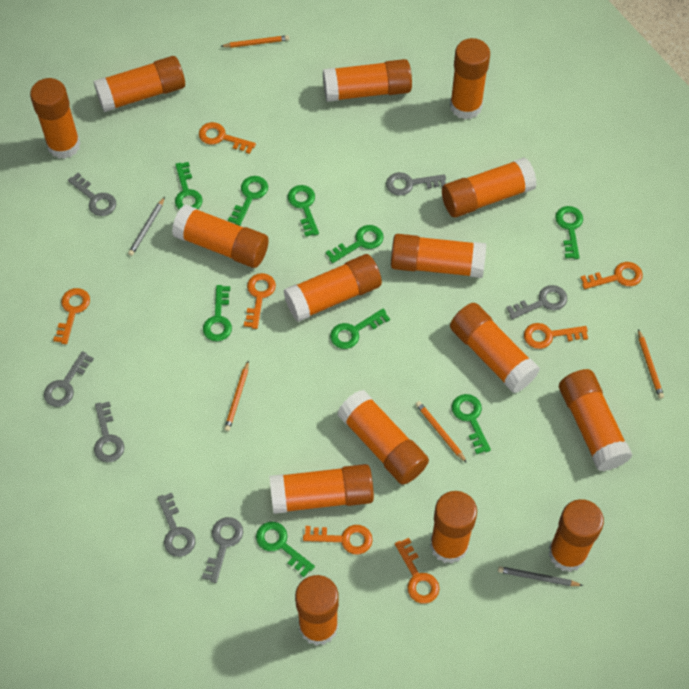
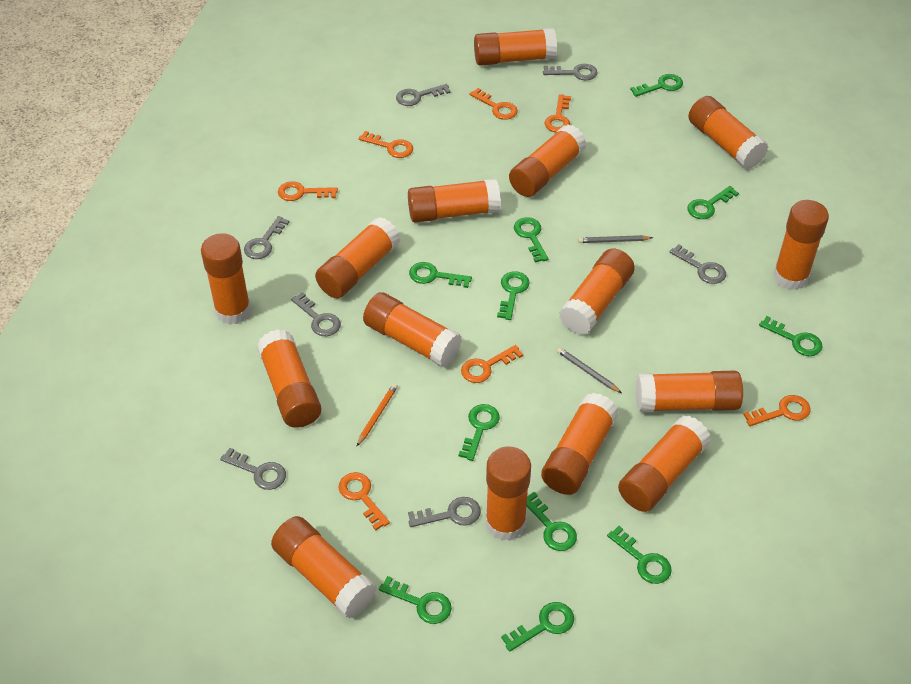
green key: [175,162,203,210] [203,285,232,341] [228,176,268,226] [256,522,315,577] [288,185,319,237] [326,225,384,263] [330,309,390,349] [452,394,491,454] [555,206,583,259] = 9 -> [379,576,452,624] [409,262,472,288] [458,404,500,461] [497,271,530,320] [501,602,574,652] [514,217,548,263] [527,492,577,551] [607,526,672,584] [630,74,683,97] [687,186,739,219] [759,316,822,356] = 11
orange pencil: [220,35,289,48] [224,360,249,431] [416,401,467,463] [638,329,664,399] = 4 -> [357,383,398,446] = 1

